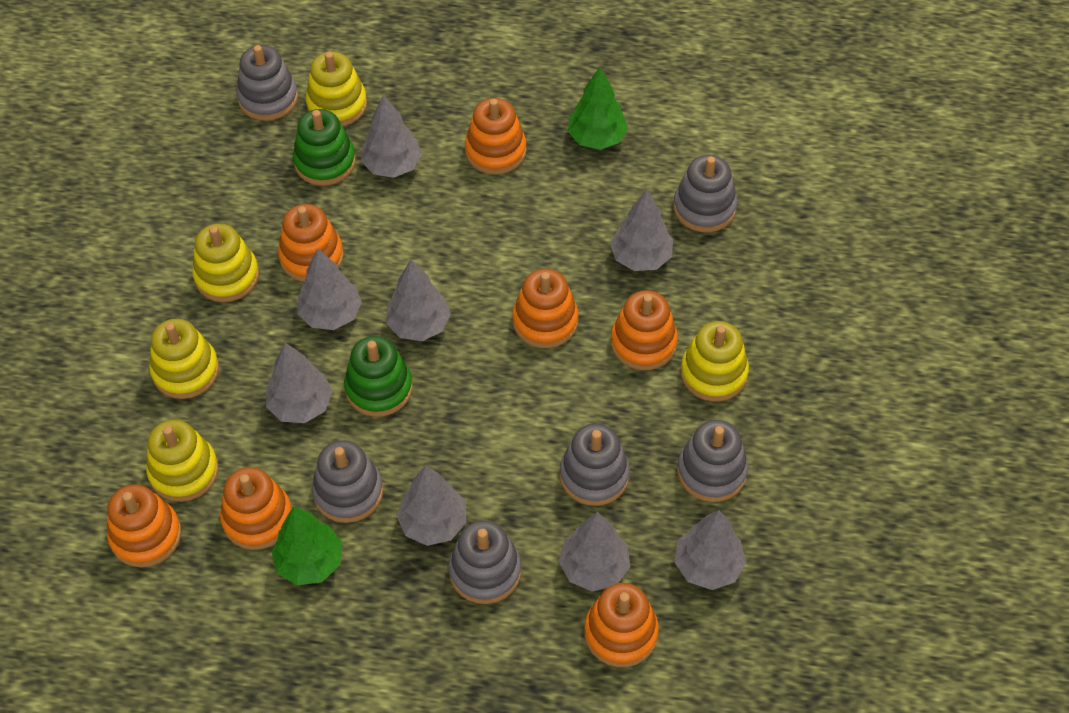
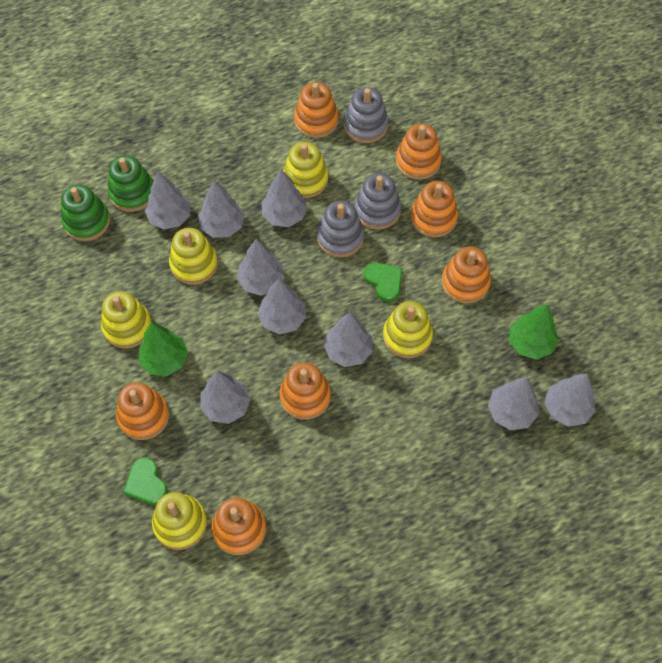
green heart: none = 0 -> [123,457,168,505] [364,262,402,302] = 2
grey stacking toy: [236,45,298,121] [312,440,383,523] [448,520,521,604] [560,424,630,506] [673,155,738,232] [677,420,748,502] = 6 -> [317,200,364,257] [344,87,388,143] [354,173,401,230] = 3
grey tree: [266,343,333,423] [297,248,362,330] [361,95,422,178] [386,259,451,341] [396,465,466,546] [559,512,630,592] [610,189,673,271] [674,510,746,590] = 8 -> [145,171,190,229] [198,180,245,238] [200,371,251,424] [237,239,285,296] [258,279,306,334] [262,169,308,227] [324,312,373,367] [488,378,539,430] [544,374,595,427] = 9

